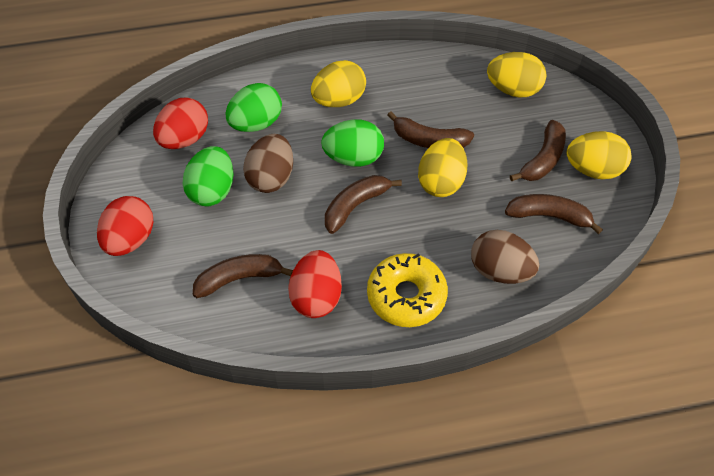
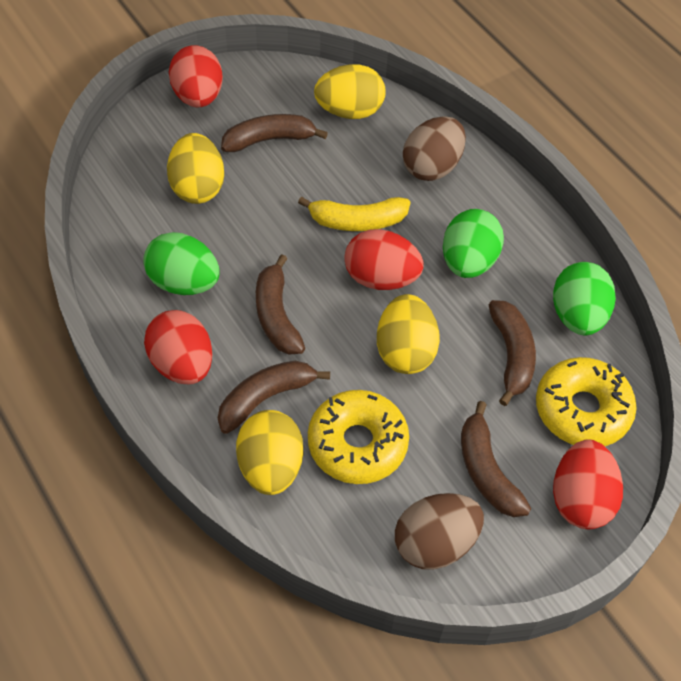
red egg: [97,196,153,256] [153,97,208,149] [288,250,342,318] = 3 -> [144,310,212,384] [169,45,223,107] [344,229,424,290] [553,439,623,529] = 4
yellow banana: none = 0 -> [298,197,410,231] = 1
yellow donut: [367,253,448,327] = 1 -> [308,390,409,484] [536,357,637,446] = 2

